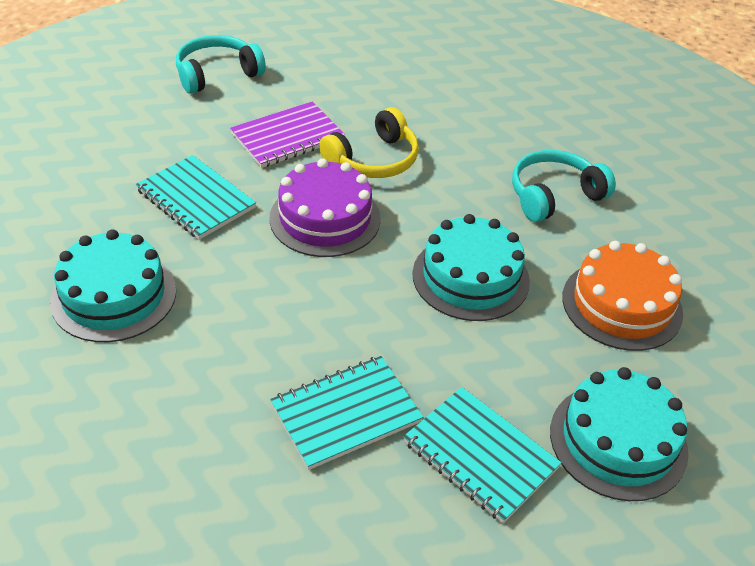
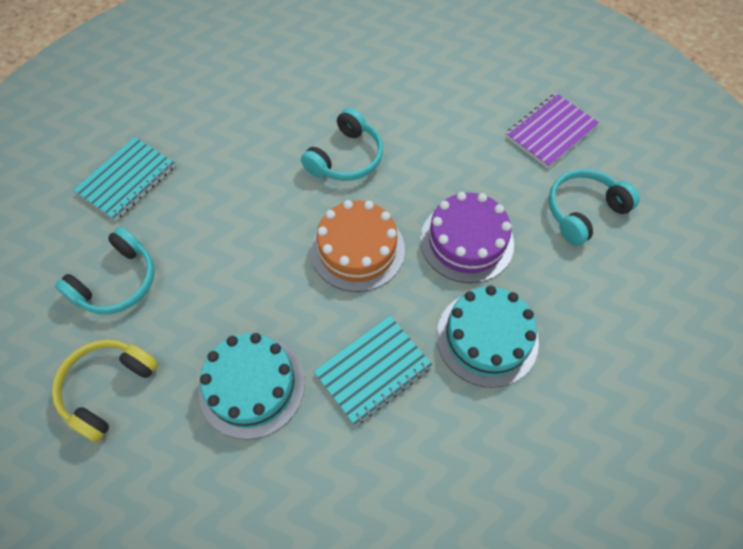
turquoise cake: [50,229,176,342] [412,214,530,321] [550,367,689,501] = 3 -> [198,333,305,440] [436,286,539,388] = 2
turquoise headphones: [176,35,266,94] [512,150,616,222] = 2 -> [55,227,155,314] [301,108,383,181] [548,169,640,246] = 3
turquoise notebook: [136,155,256,240] [270,356,423,470] [403,387,562,523] = 3 -> [73,137,175,221] [313,316,433,426] = 2

